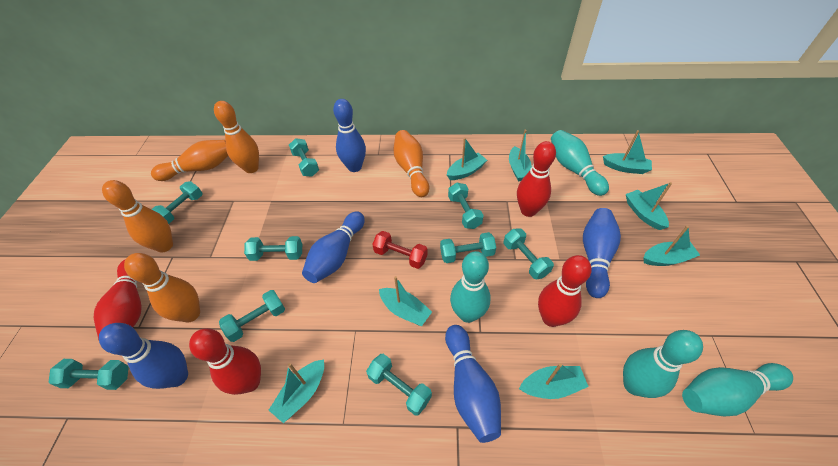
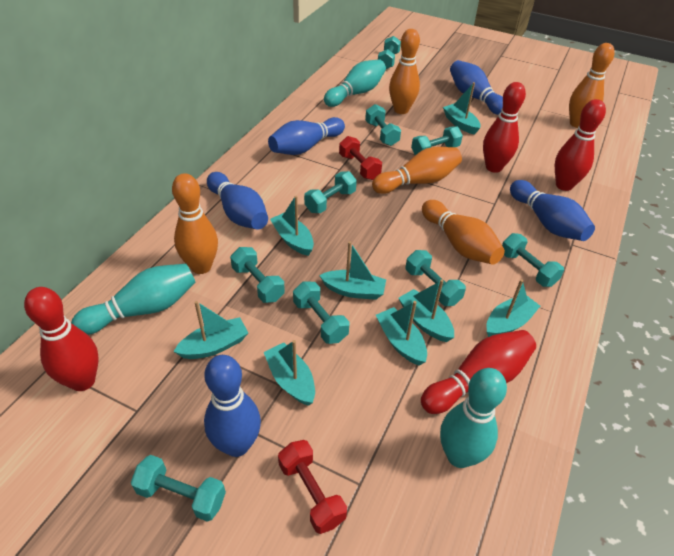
red dumbbell: [372,231,428,269] = 1 -> [278,440,347,534] [339,136,382,180] = 2
turquoise bowling pin: [450,251,490,323] [551,130,609,196] [623,330,703,398] [682,363,793,416] = 4 -> [71,264,196,335] [324,59,386,107] [440,368,507,468] = 3

